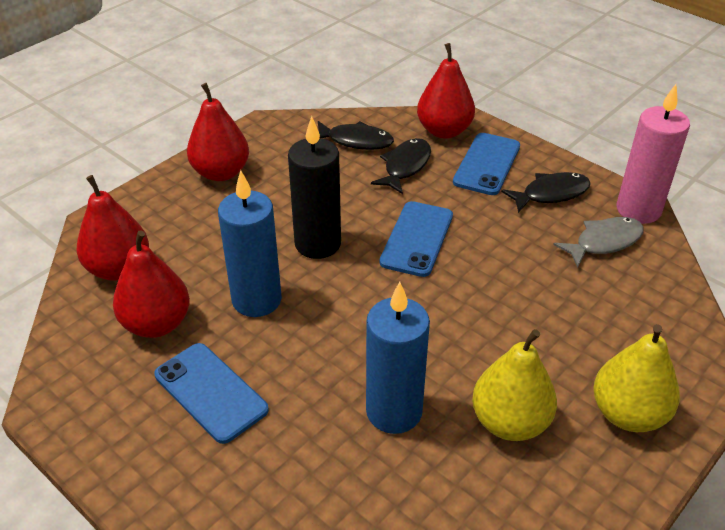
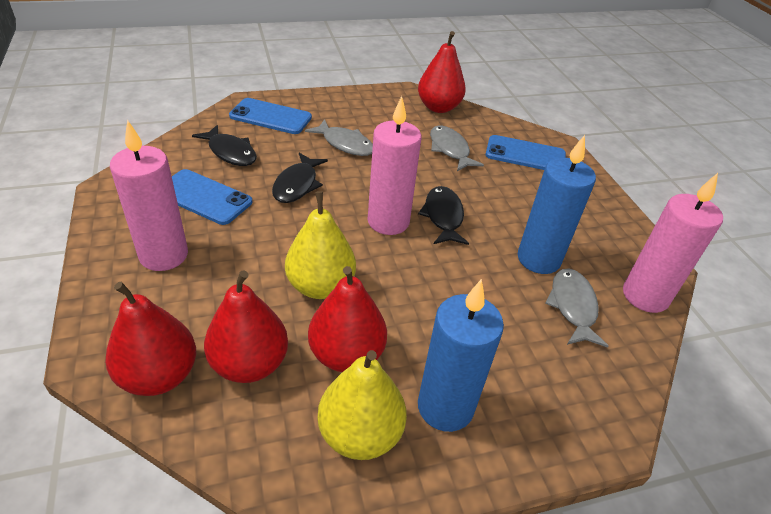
black candle: [288,116,341,259] = 1 -> none = 0
grey fish: [553,217,644,268] = 1 -> [305,119,373,156] [430,126,484,171] [545,268,608,348] = 3
pink candle: [617,84,690,224] = 1 -> [110,120,188,271] [367,96,421,235] [623,173,723,313] = 3

